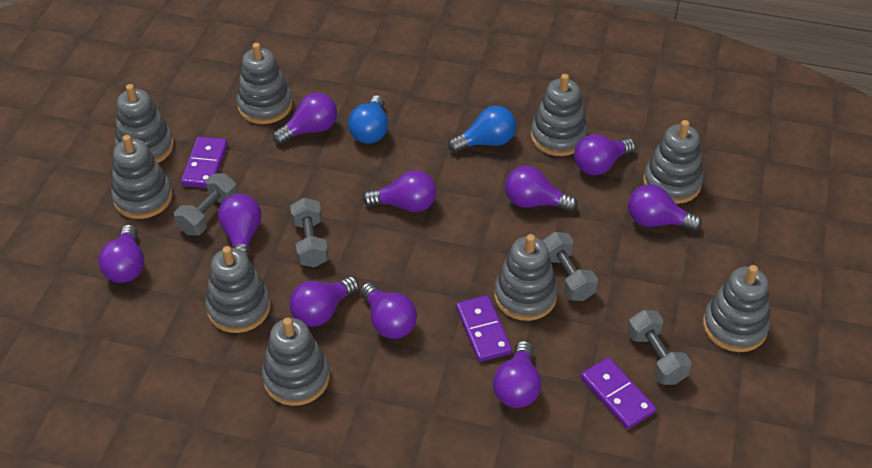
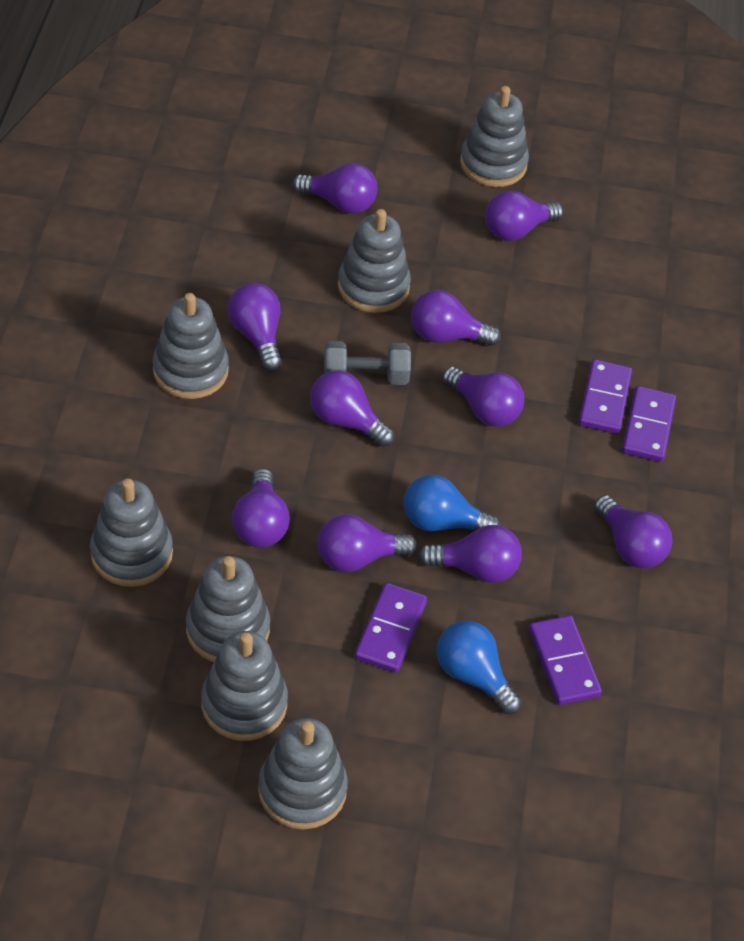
grey dumbbell: [174,173,238,235] [290,198,328,268] [542,232,598,301] [627,310,692,385] = 4 -> [324,341,411,385] = 1
grey stacking toy: [111,135,173,219] [115,84,174,163] [205,246,271,333] [236,43,292,124] [262,318,330,406] [494,234,558,321] [531,74,587,156] [643,120,703,204] [703,265,770,352] = 9 -> [90,479,173,587] [153,293,229,399] [186,556,270,662] [201,631,288,741] [258,718,348,830] [338,209,411,313] [460,86,529,187] = 7
purple domino: [181,137,228,188] [456,295,512,362] [581,357,656,429] = 3 -> [354,583,427,673] [529,615,602,705] [578,359,632,434] [622,386,676,462] = 4

